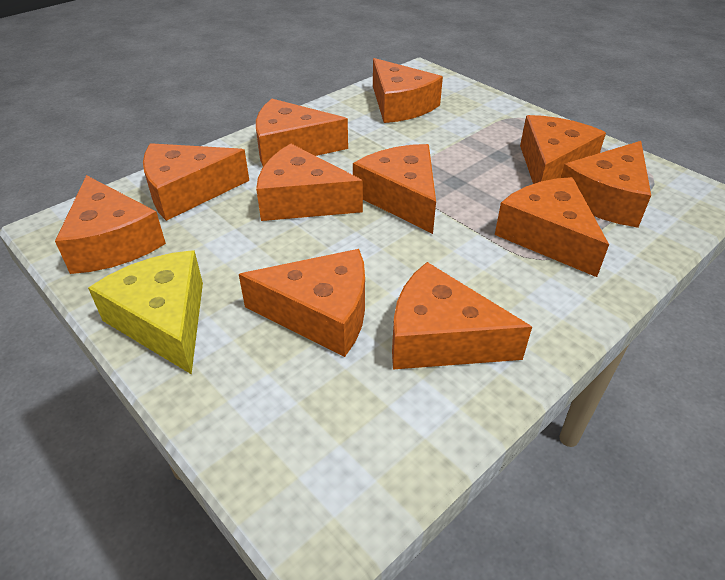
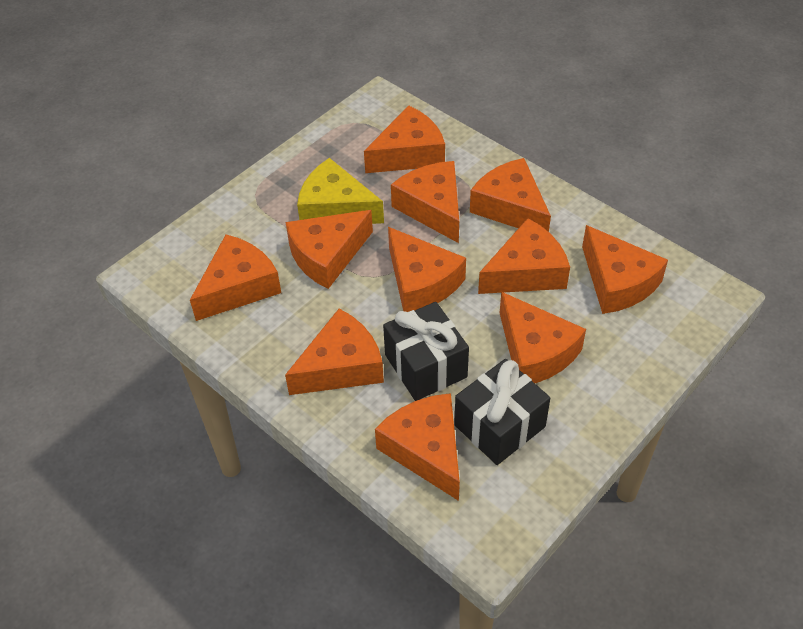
black gift: none = 0 -> [383,302,469,401] [454,359,550,465] = 2

